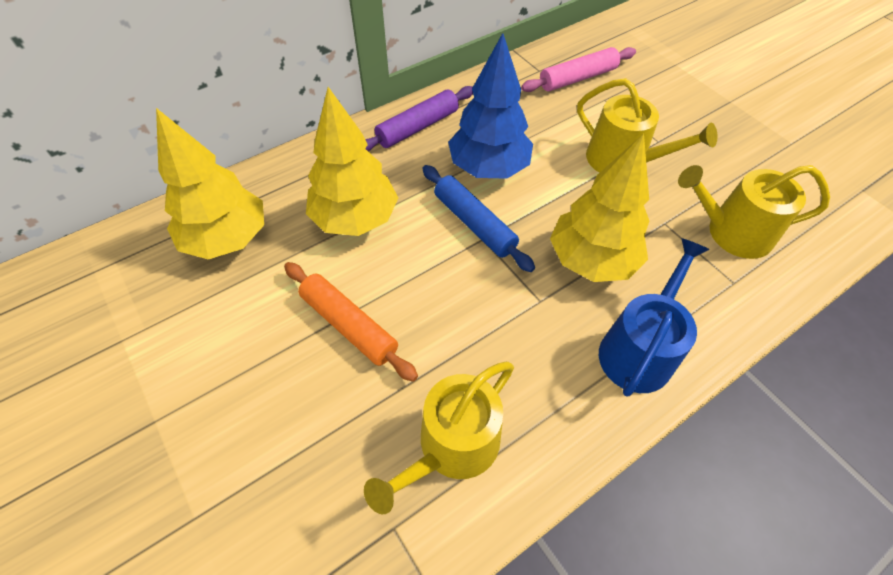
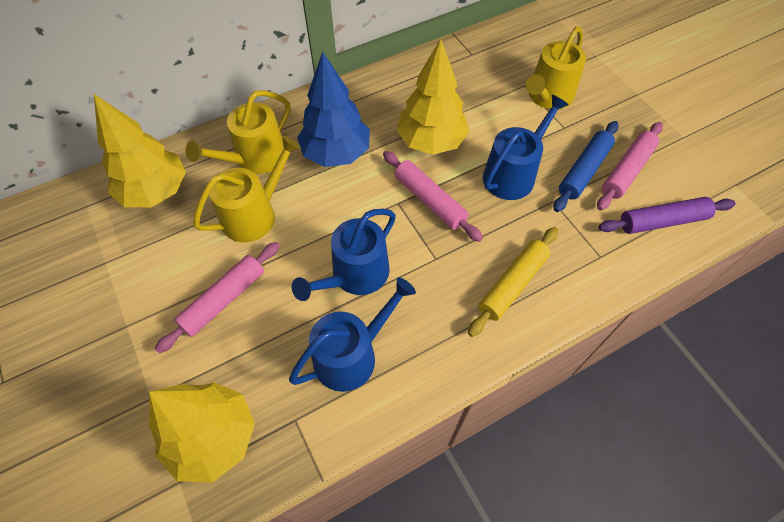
blue watering can: [599,238,709,396] = 1 -> [289,277,416,392] [292,209,396,301] [483,95,569,200] = 3
orange rolling pin: [284,262,418,382] = 1 -> none = 0
pink rolling pin: [521,47,636,92] = 1 -> [155,242,280,353] [383,151,483,242] [597,122,663,211] = 3
yellow rolling pin: none = 0 -> [468,227,558,337] = 1

